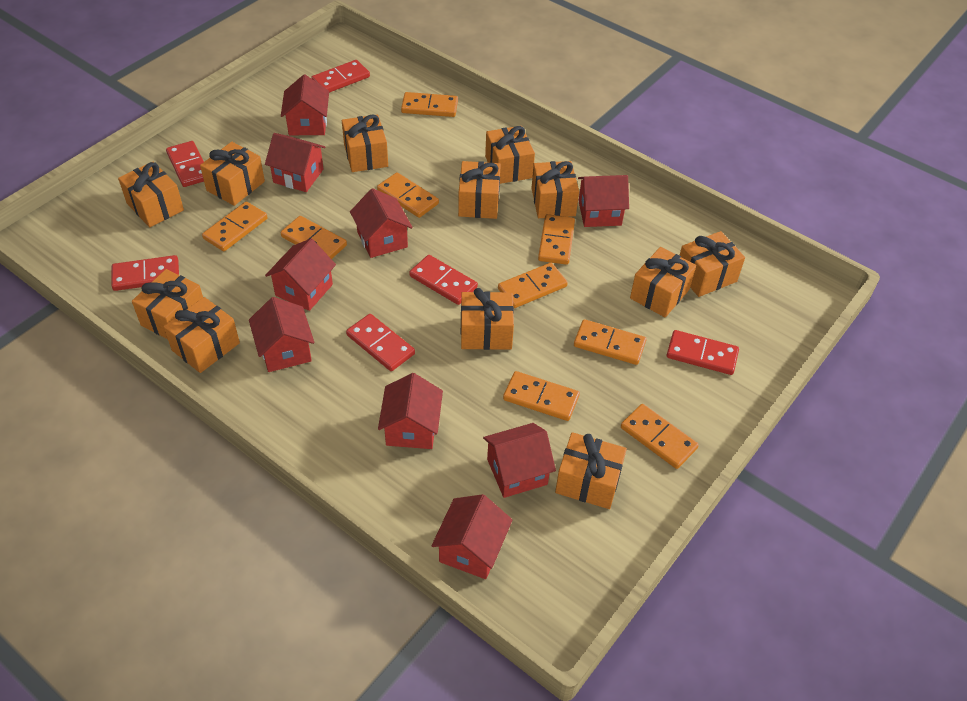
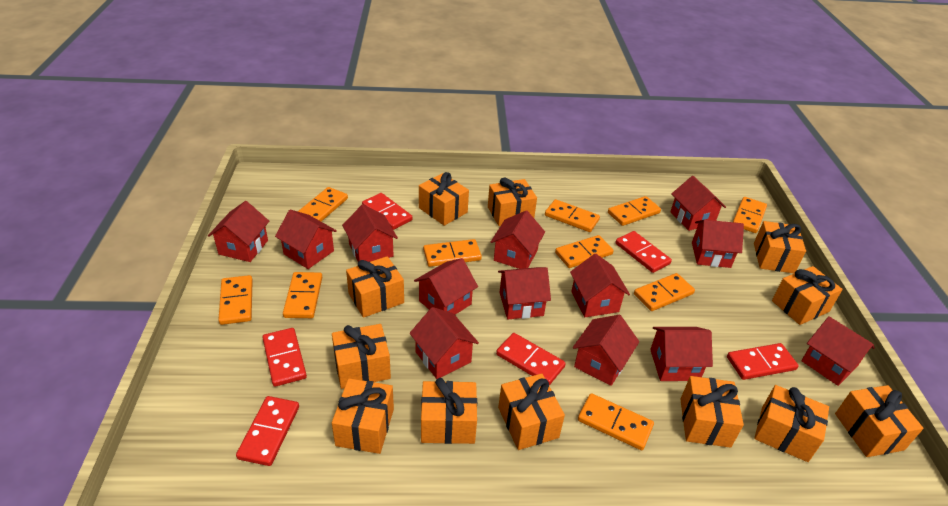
orange domino: [202,201,268,251] [281,216,347,259] [377,172,439,218] [401,92,458,117] [498,263,568,308] [503,371,580,421] [538,214,575,265] [574,319,646,365] [621,404,699,469] = 9 -> [218,275,253,325] [283,272,322,318] [298,187,348,221] [423,239,482,267] [545,199,600,232] [555,235,614,268] [578,393,654,450] [608,196,661,226] [634,273,695,311] [733,197,767,233] = 10
red house: [249,297,314,372] [265,133,325,192] [265,239,336,311] [281,75,329,135] [350,188,413,258] [378,373,443,449] [432,494,513,579] [483,423,556,498] [578,175,629,227] = 9 -> [208,201,269,262] [275,210,337,269] [342,205,398,262] [410,307,479,379] [414,258,478,315] [491,210,545,269] [498,267,551,319] [570,254,630,317] [573,315,639,386] [650,327,713,381] [670,176,726,231] [692,220,744,268] [801,316,875,386] = 13

